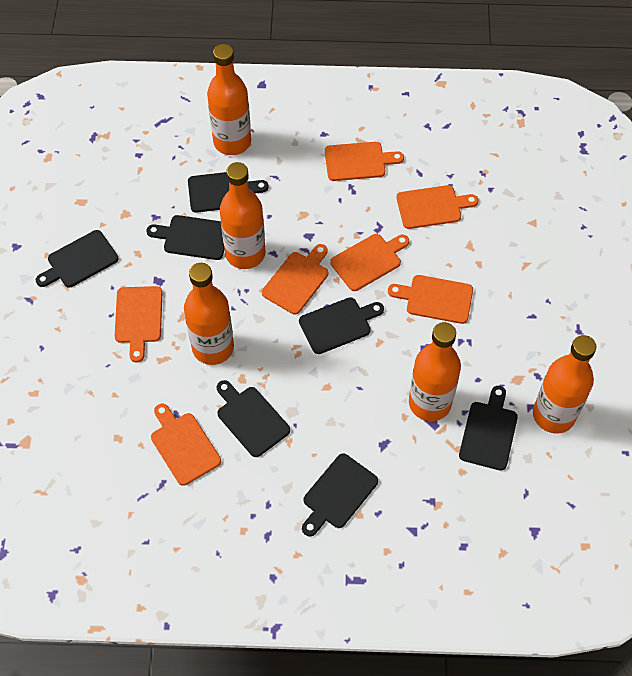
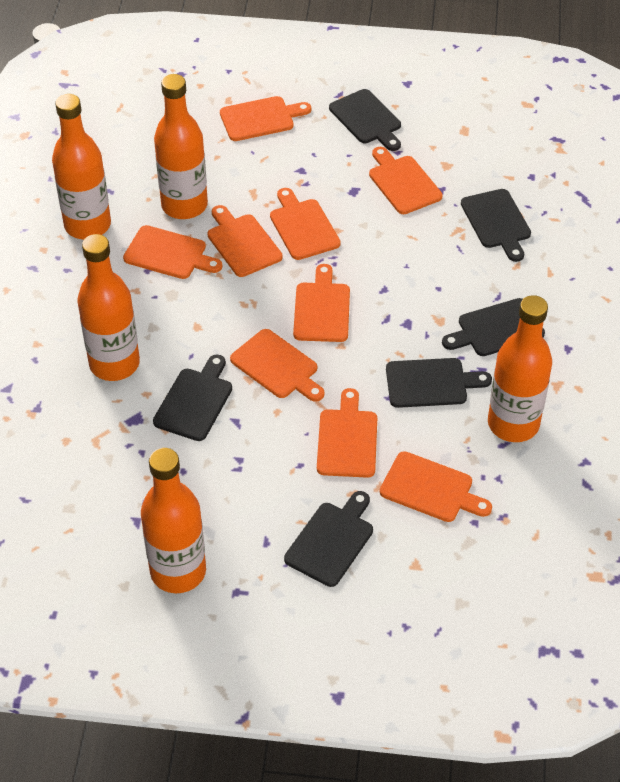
black cutting board: [36,230,119,287] [147,215,225,260] [188,172,268,213] [217,380,290,457] [299,297,384,354] [302,453,378,537] [459,386,518,471] = 7 -> [153,355,232,441] [284,491,373,587] [329,89,401,151] [386,358,492,408] [442,298,545,356] [461,189,531,262] = 6
orange cutting board: [115,286,162,363] [151,404,221,486] [262,244,328,314] [325,142,404,181] [330,234,409,291] [388,275,473,324] [397,185,478,229] = 7 -> [123,225,222,279] [208,205,283,277] [220,96,311,141] [230,329,325,402] [270,188,341,260] [293,264,350,342] [317,388,377,478] [369,147,443,214] [380,451,492,522] = 9

